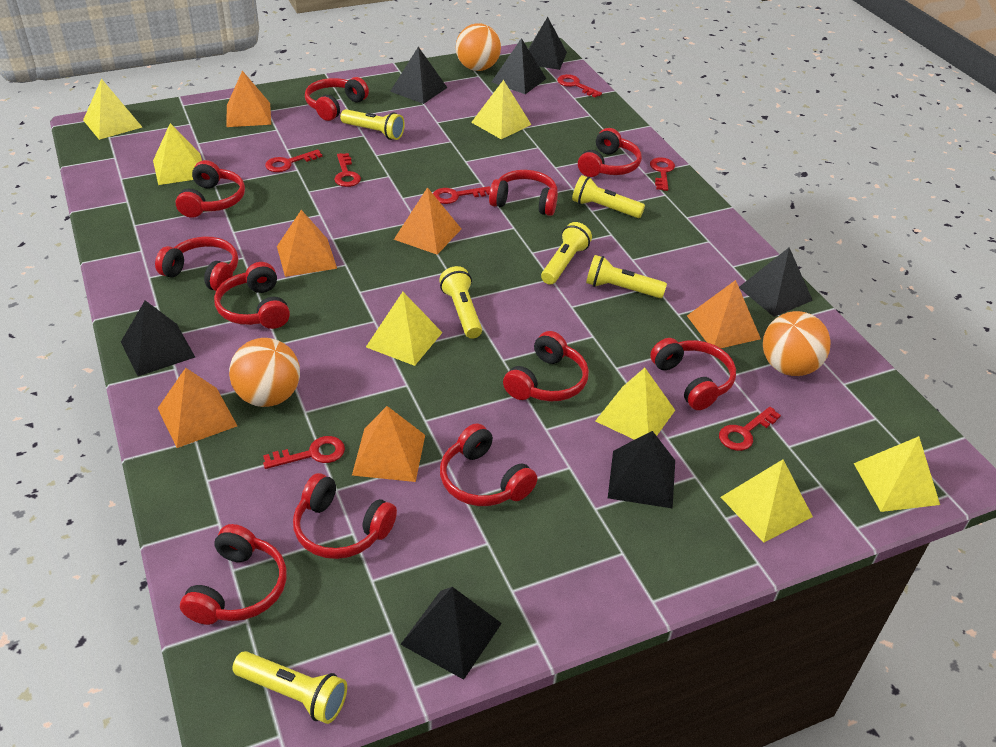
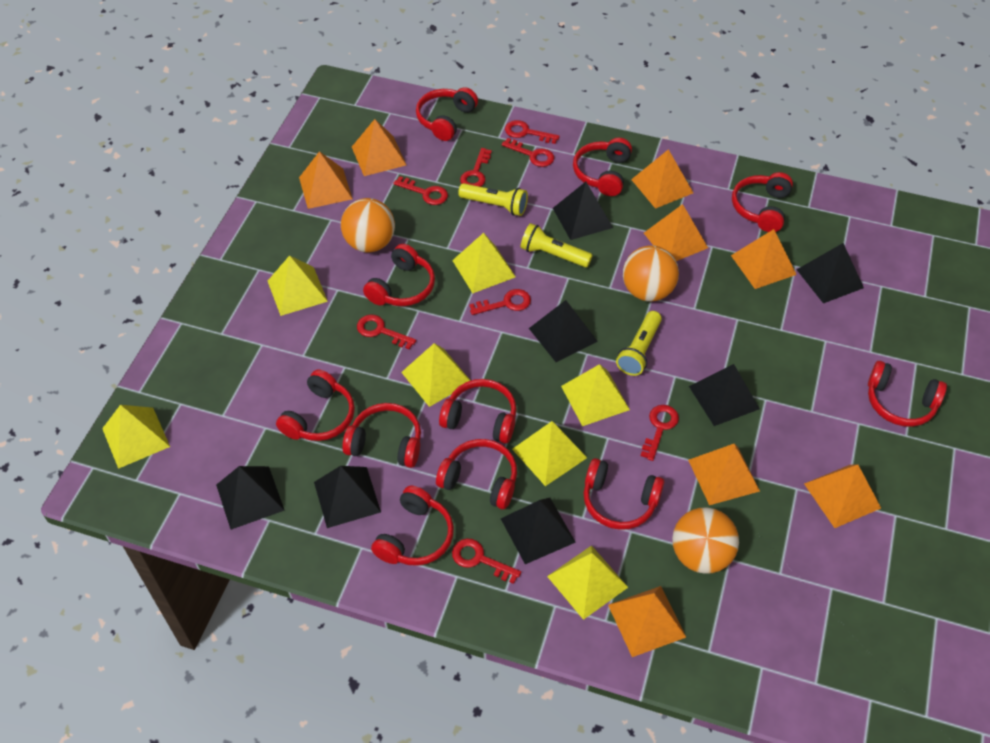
orange pyramid: [158,368,237,448] [227,71,271,127] [277,210,337,277] [352,406,425,482] [394,187,461,255] [687,280,761,348] = 6 -> [299,151,353,209] [352,119,406,176] [608,586,686,657] [631,149,693,209] [644,204,708,261] [688,444,760,505] [731,229,797,289] [804,464,881,528] = 8
red key: [263,436,345,469] [265,149,322,172] [334,153,361,187] [433,186,490,204] [557,74,602,98] [650,157,675,191] [719,407,781,451] = 7 -> [357,314,416,349] [394,176,448,205] [452,539,521,584] [460,148,492,187] [469,289,531,315] [502,138,554,167] [505,120,560,144] [641,405,679,461] = 8
yellow flashlight: [232,651,347,724] [340,109,405,140] [439,266,482,339] [541,222,592,285] [572,175,645,218] [586,255,667,298] = 6 -> [458,183,528,216] [521,223,593,267] [616,311,662,376] = 3

